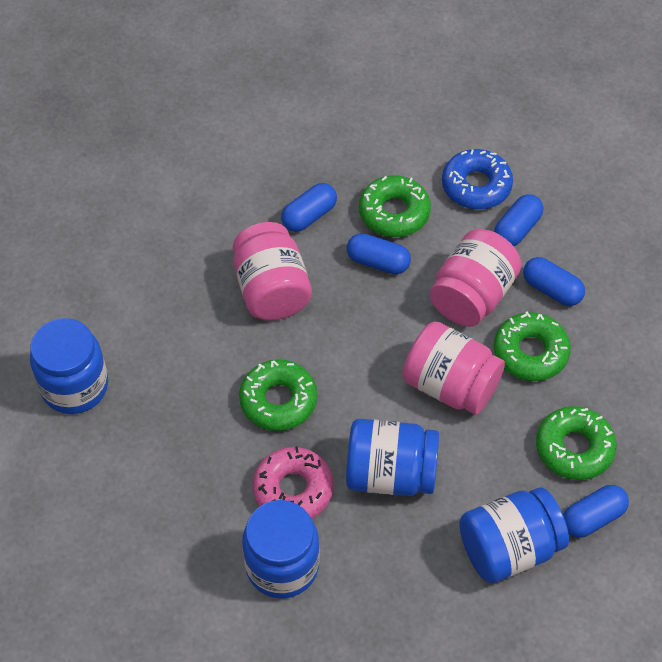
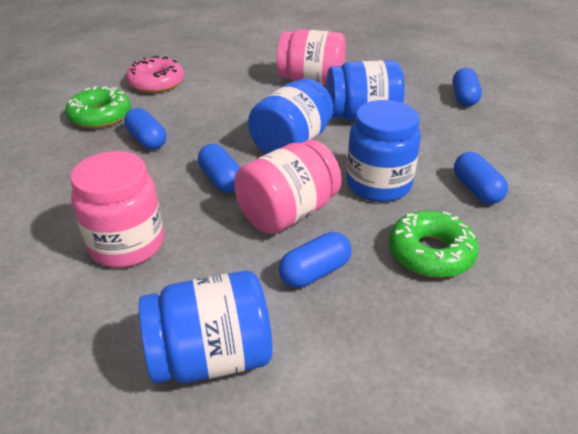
blue donut: [442,149,513,209] = 1 -> none = 0
green donut: [239,359,317,431] [359,175,431,237] [494,312,571,381] [536,406,616,480] = 4 -> [65,86,131,129] [389,210,479,278] = 2

